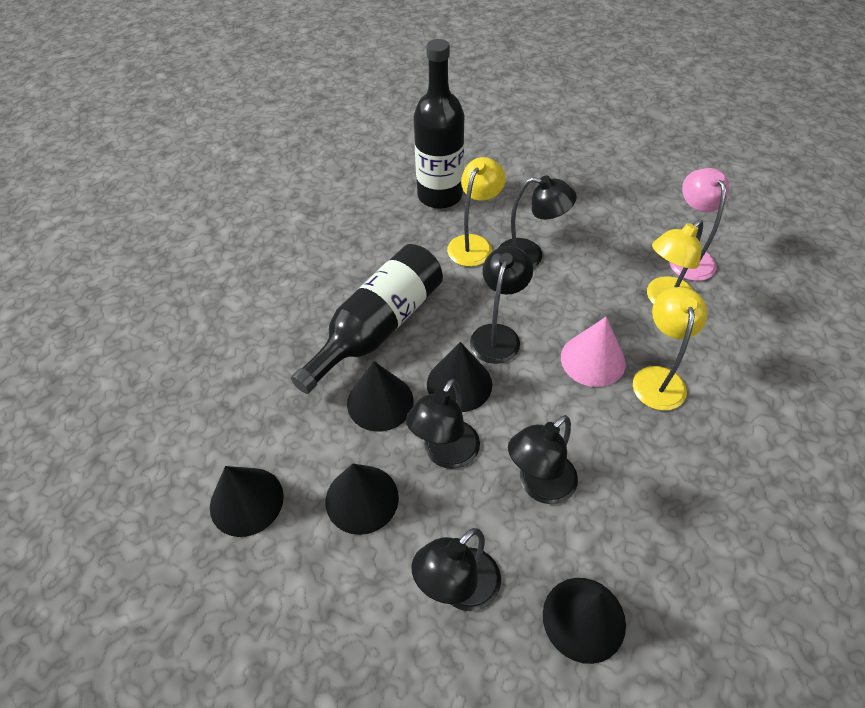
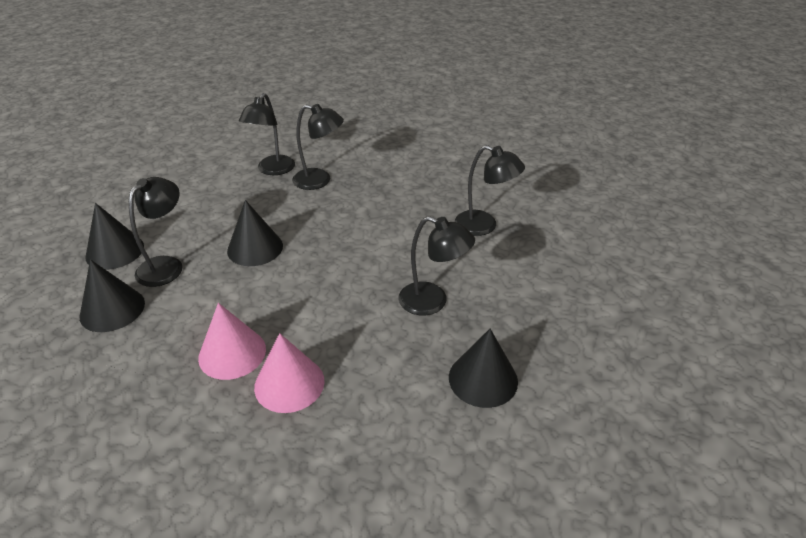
black bottle: [291,244,443,394] [414,39,464,209] = 2 -> none = 0
black cone: [210,466,284,537] [325,464,399,535] [347,361,414,432] [427,342,492,412] [543,578,626,664] = 5 -> [79,259,145,332] [85,203,144,270] [227,200,283,266] [449,329,518,408] = 4
pink cone: [561,317,626,387] = 1 -> [198,303,266,380] [254,333,324,413] = 2
pink lamp: [669,168,729,281] = 1 -> none = 0
yellow lamp: [447,157,506,267] [633,287,707,411] [647,220,703,304] = 3 -> none = 0

